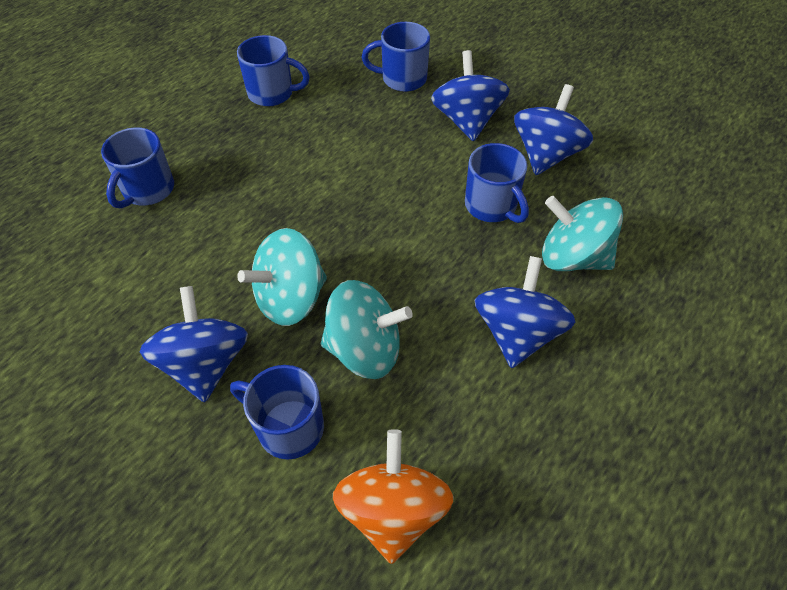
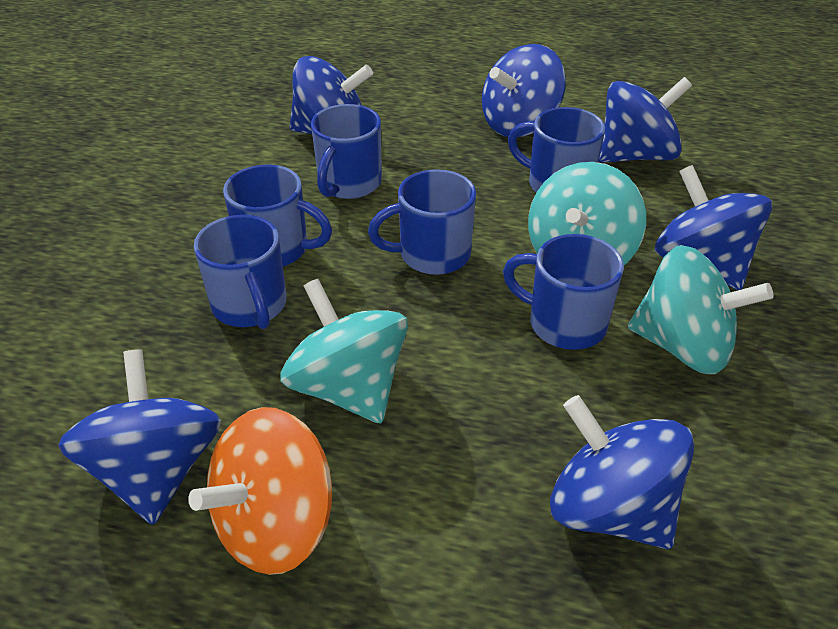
blue mug: [101,127,174,209] [230,365,324,459] [237,35,310,106] [362,22,430,92] [465,143,529,223] = 5 -> [194,215,286,329] [223,165,332,267] [311,104,382,199] [368,169,476,275] [503,234,624,350] [508,107,605,192] = 6
blue spinning top: [140,286,248,402] [431,50,510,142] [474,256,575,368] [514,84,593,175] = 4 -> [58,349,221,525] [290,56,373,134] [482,44,566,137] [550,395,694,549] [599,77,692,163] [655,165,772,290] = 6

